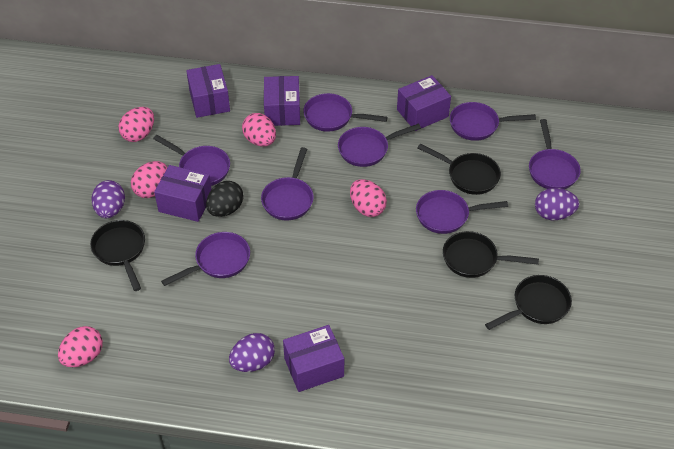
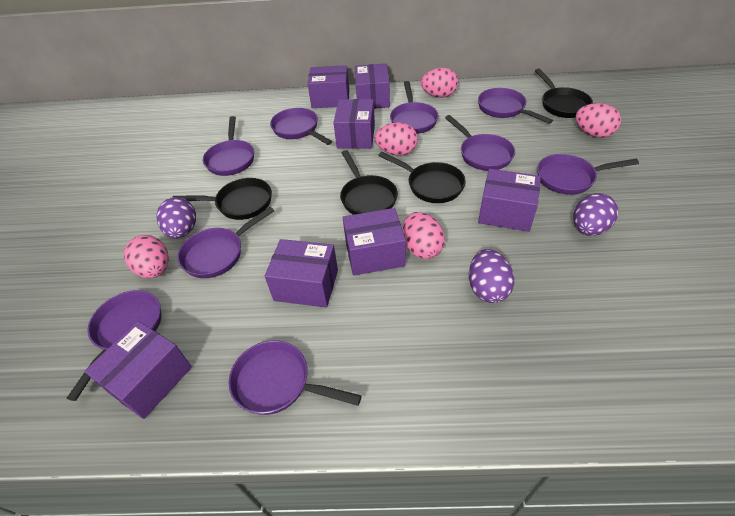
black egg: [206,181,243,217] = 1 -> none = 0
purple box: [154,165,212,222] [186,64,230,118] [264,76,300,126] [283,325,344,392] [397,75,451,131] = 5 -> [84,321,192,419] [265,239,338,308] [307,65,349,108] [333,99,375,149] [343,208,406,276] [355,63,390,109] [478,169,541,232] = 7
purple pan: [153,135,230,186] [161,232,250,286] [261,147,314,220] [303,93,388,132] [338,123,421,167] [416,190,508,234] [450,102,536,141] [529,119,581,189] = 8 -> [66,290,162,401] [177,207,274,278] [203,116,254,176] [229,340,362,415] [270,108,332,145] [390,81,439,134] [445,115,515,171] [478,88,553,124] [537,154,639,195] = 9

